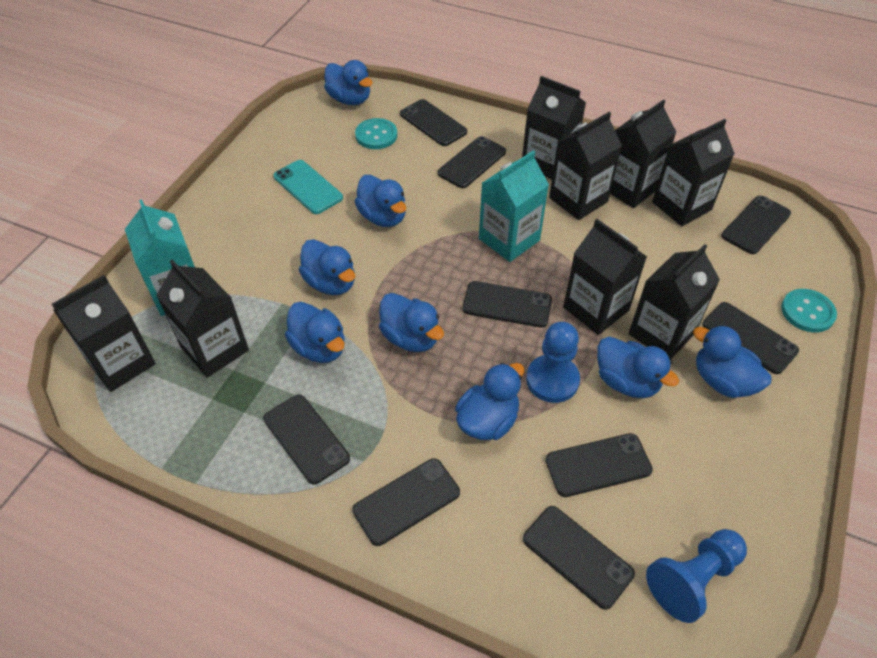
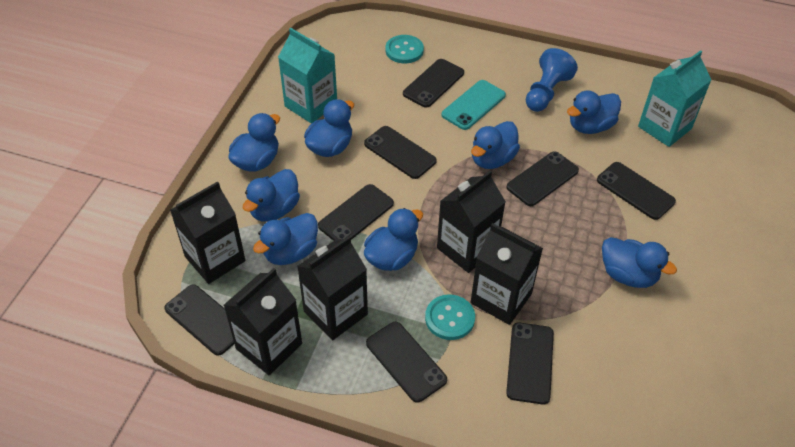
black carton: [52,275,156,392] [156,260,249,378] [522,76,586,179] [549,112,622,220] [563,219,647,335] [610,99,676,208] [628,244,720,360] [652,119,735,226] = 8 -> [170,181,246,284] [224,268,302,375] [297,236,368,340] [437,171,506,273] [471,223,543,325] = 5
black phone: [263,394,350,485] [352,458,460,546] [400,99,467,146] [438,136,506,188] [462,281,552,328] [523,506,635,610] [545,433,653,497] [702,302,799,374] [721,196,791,254] = 9 -> [164,285,234,356] [318,184,394,241] [364,126,437,179] [366,322,447,403] [403,59,464,108] [506,151,579,206] [506,322,554,405] [597,162,676,220] = 8
blue pawn: [526,322,580,403] [646,529,747,623] = 2 -> [526,48,578,112] = 1

